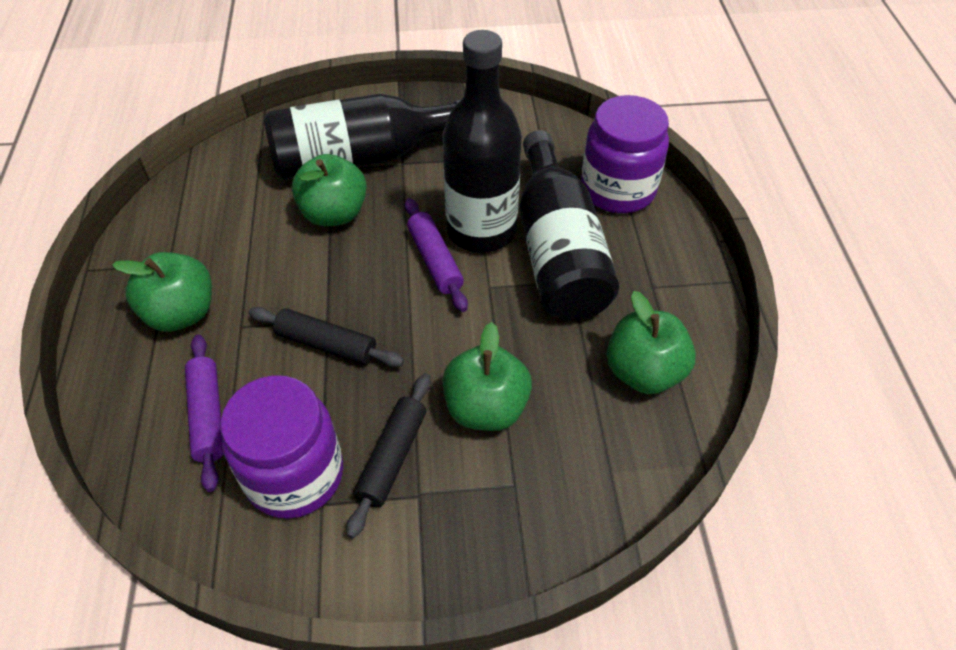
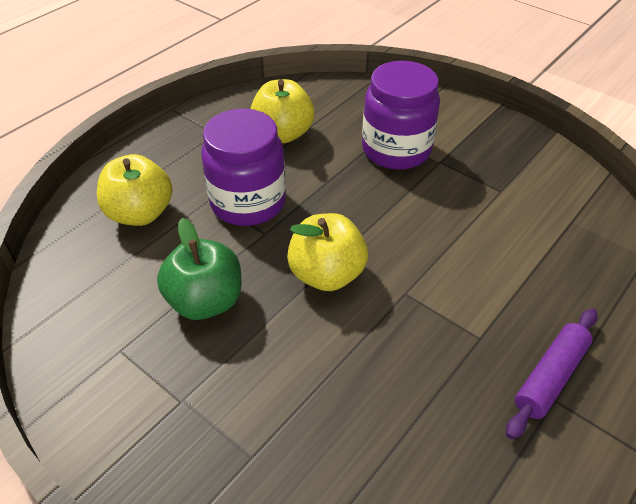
black bottle: [264,94,461,180] [442,30,522,253] [520,130,619,320] = 3 -> none = 0
black rolling pin: [248,307,404,367] [346,373,431,538] = 2 -> none = 0
green apple: [112,252,212,332] [292,154,367,226] [443,322,532,431] [607,291,696,394] = 4 -> [157,218,241,320] = 1
purple rolling pin: [185,334,224,492] [405,198,468,312] = 2 -> [506,308,597,439] = 1
yellow apple: none = 0 -> [97,154,173,226] [251,79,315,143] [287,213,368,291] = 3

